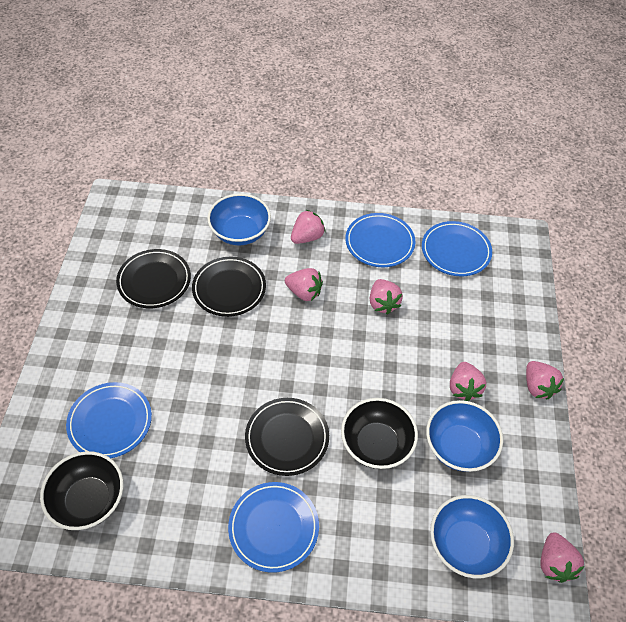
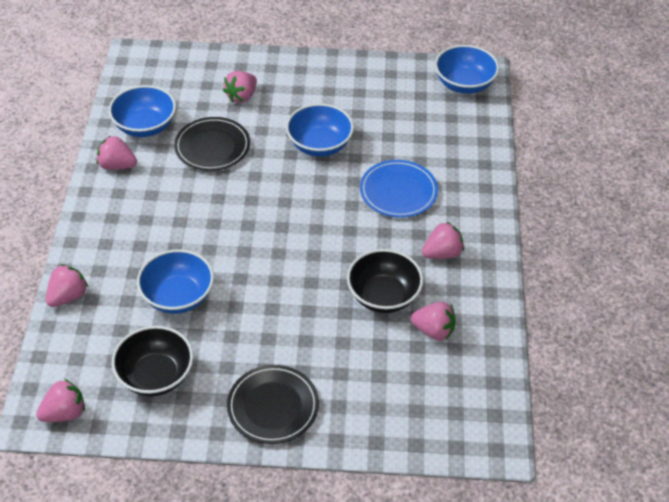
black plate: [116,249,191,308] [192,256,266,317] [245,398,329,476] = 3 -> [174,117,250,171] [227,365,319,444] = 2
blue bowl: [207,194,271,245] [426,400,503,472] [430,495,514,579] = 3 -> [109,85,176,137] [137,249,214,314] [286,103,354,157] [435,45,499,94] = 4
blue plate: [66,382,152,458] [228,482,319,573] [346,213,416,267] [422,221,492,277] = 4 -> [360,160,438,218] = 1

